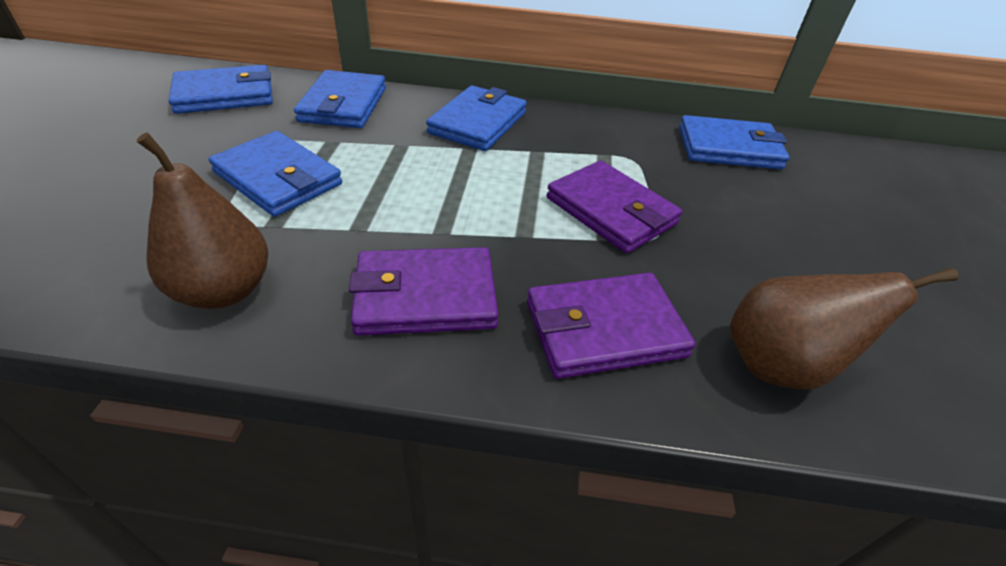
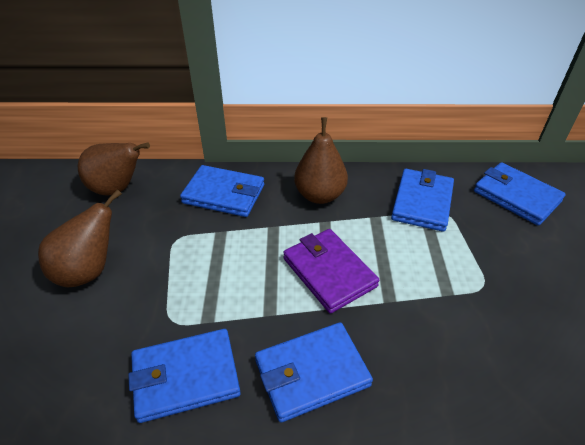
brown pear: [136,133,268,309] [730,268,959,389] = 2 -> [38,189,122,287] [78,142,150,196] [294,117,348,204] = 3
purple wallet: [349,247,499,336] [527,273,696,379] [547,161,682,253] = 3 -> [283,229,379,313] = 1

